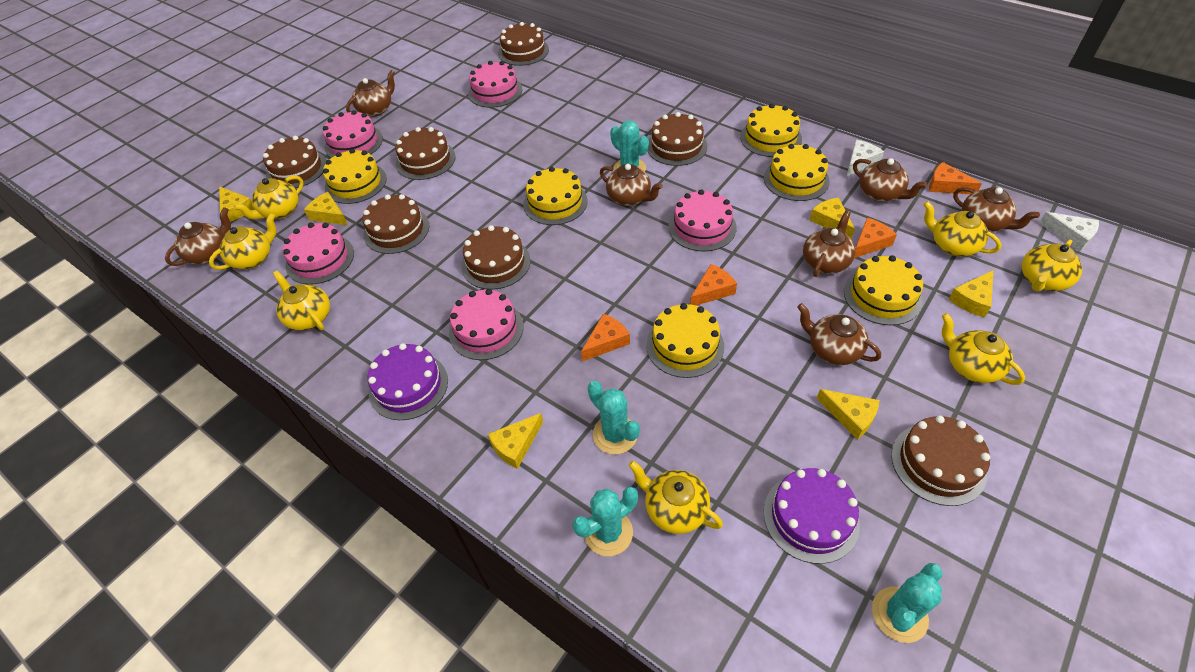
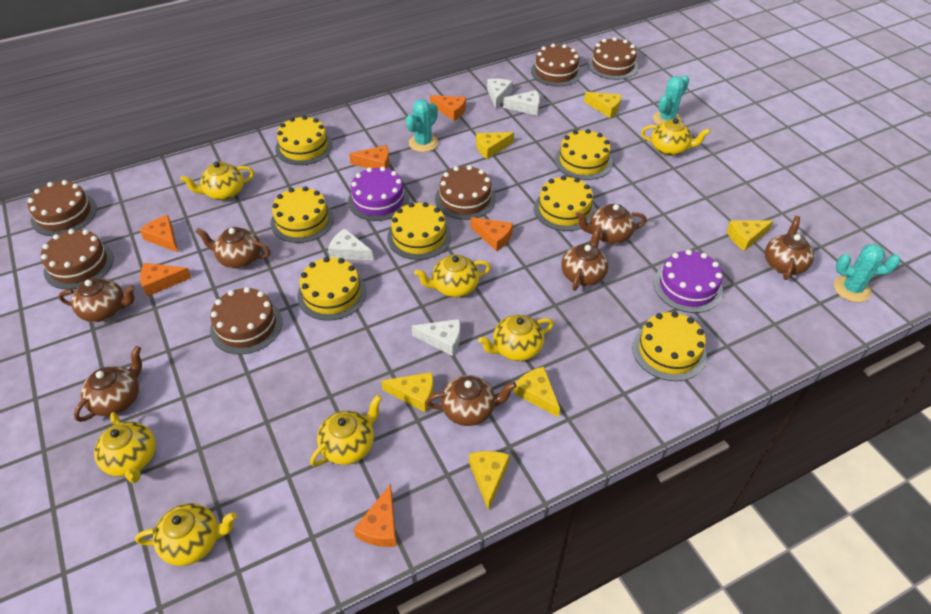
brown cake: [263,136,326,188] [363,194,430,254] [395,127,456,180] [461,225,530,290] [498,22,549,66] [648,112,707,166] [891,416,990,506] = 7 -> [28,180,97,236] [41,229,114,290] [210,287,282,354] [435,165,496,220] [531,44,582,86] [588,37,638,80] = 6
orange cheese: [581,314,630,361] [690,264,737,306] [854,218,897,258] [929,162,982,194] = 4 -> [140,215,178,252] [140,263,191,297] [349,145,389,169] [354,484,397,547] [430,95,466,121] [471,217,513,252] = 6
pink cake: [283,223,354,284] [323,110,383,158] [449,289,523,360] [468,61,522,108] [668,189,737,251] = 5 -> none = 0
turquoise cactus: [573,487,638,556] [588,381,640,455] [610,120,649,172] [872,563,943,643] = 4 -> [406,99,438,152] [653,75,689,125] [834,244,901,302] = 3
white cheese: [847,140,884,176] [1039,212,1099,251] = 2 -> [328,228,373,261] [412,319,460,356] [487,79,513,108] [503,90,540,115] = 4
yellow cake: [323,149,387,204] [523,167,588,225] [646,303,724,378] [740,104,802,157] [764,144,830,201] [844,255,923,325] = 6 -> [270,186,334,243] [275,116,333,165] [297,257,366,321] [387,202,451,260] [534,175,596,231] [555,129,613,180] [632,312,707,381] = 7

